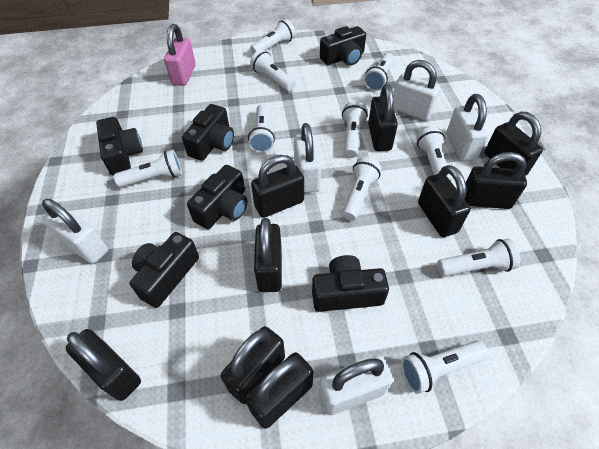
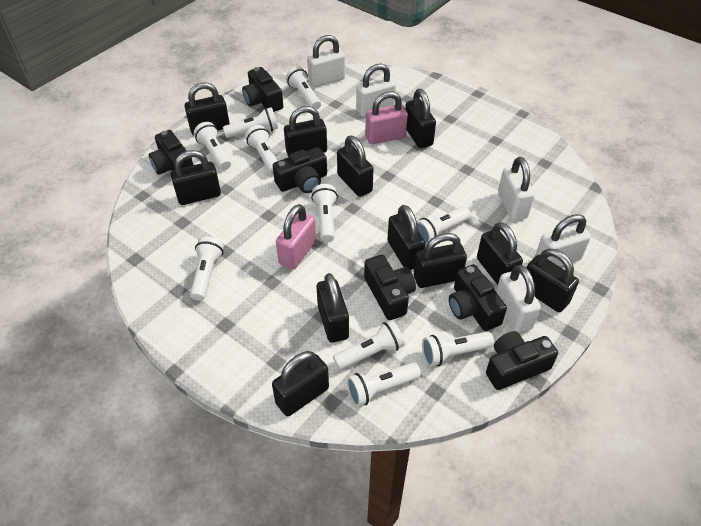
black padlock: [66,329,141,401] [221,326,285,404] [245,352,313,429] [251,155,304,218] [254,218,282,292] [368,84,398,151] [418,165,471,237] [465,152,527,209] [484,112,543,176] = 9 -> [171,150,221,205] [185,82,230,135] [272,351,329,416] [284,106,327,157] [316,273,349,343] [337,136,374,197] [387,205,425,270] [405,89,436,148] [414,233,467,288] [477,222,523,285] [527,249,579,312] = 11
pink padlock: [164,24,196,86] = 1 -> [276,204,316,269] [365,92,408,144] = 2

